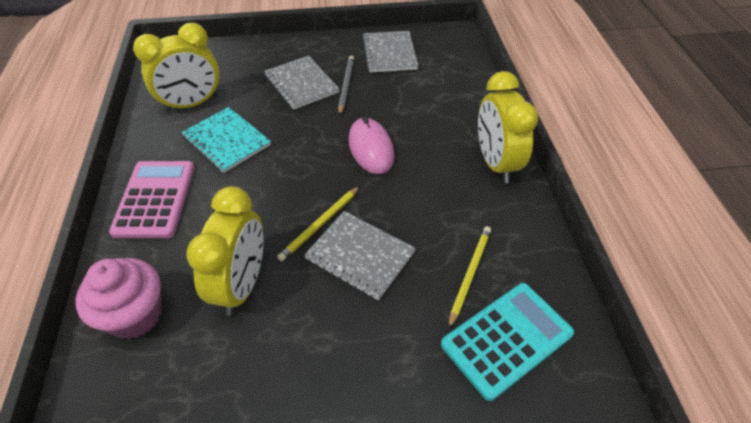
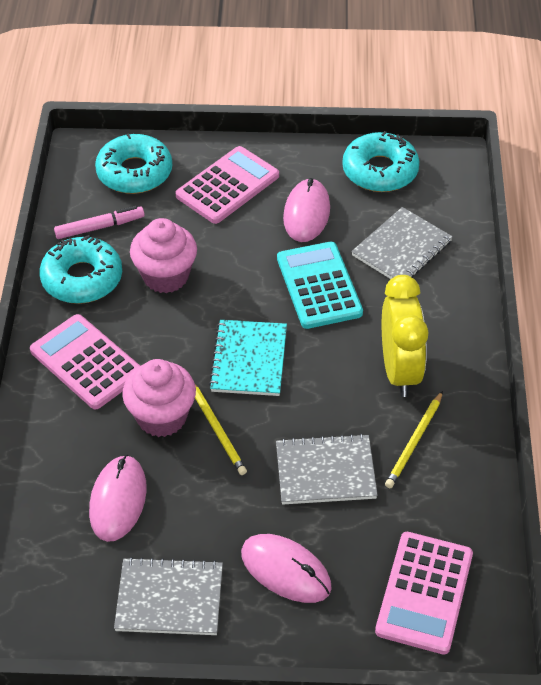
grey pencil: [338,56,354,116] = 1 -> none = 0
pink calculator: [109,161,194,238] = 1 -> [30,314,140,410] [175,146,279,224] [375,532,473,655] = 3
pink cupcake: [75,258,162,339] = 1 -> [122,359,196,437] [130,218,197,293] = 2
pink marker: none = 0 -> [54,206,145,239] = 1
pink mouse: [349,116,394,174] = 1 -> [89,455,147,542] [241,534,332,603] [283,178,330,242] = 3
turquoise donut: none = 0 -> [39,235,122,304] [95,133,172,194] [342,131,419,192] = 3
yellow clock: [133,23,220,112] [187,186,264,316] [478,71,538,183] = 3 -> [382,275,428,397] = 1

